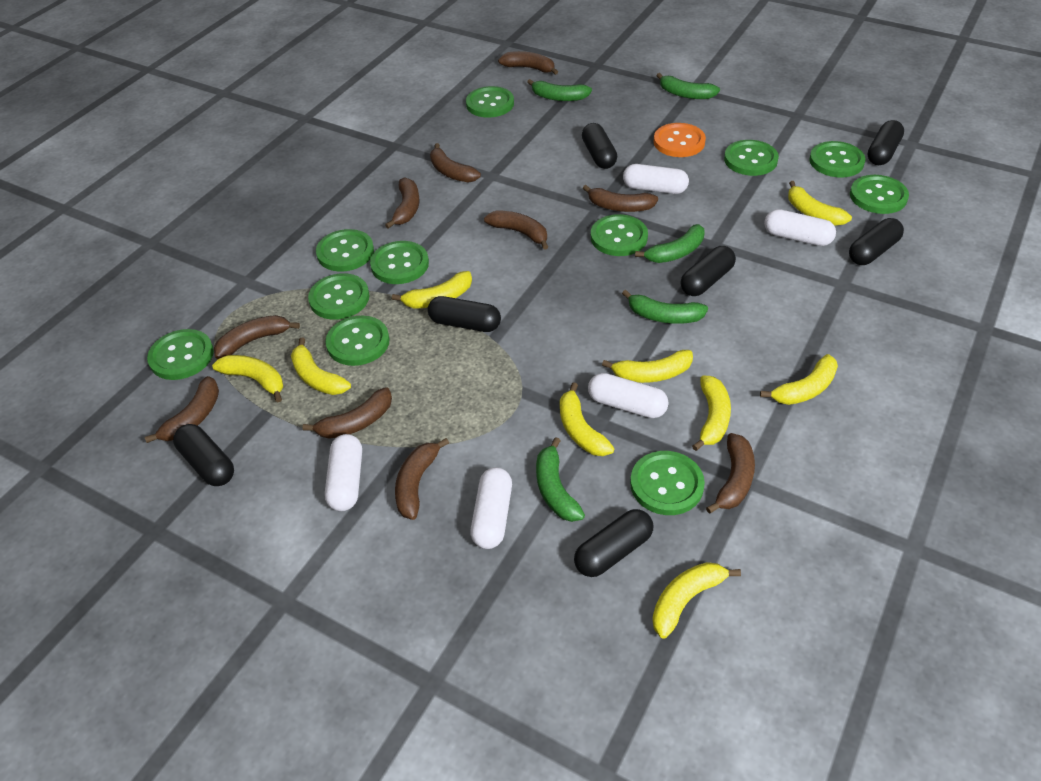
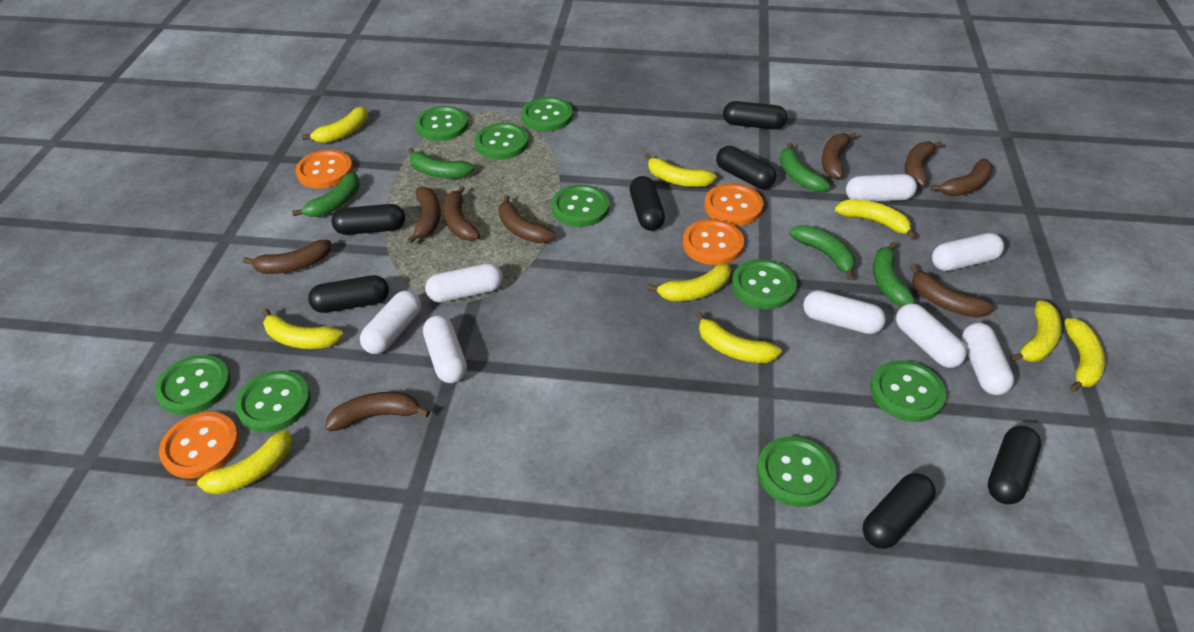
brown banana: [145,376,219,443] [214,315,300,359] [302,387,392,439] [385,177,420,229] [395,438,449,520] [430,143,481,183] [484,210,548,250] [498,51,558,75] [583,185,658,212] [706,433,755,514] = 10 -> [243,240,331,274] [325,392,430,431] [407,186,441,243] [443,186,480,241] [498,195,556,244] [822,132,857,179] [905,141,942,187] [909,264,994,318] [931,159,993,196] = 9
green button: [147,329,214,380] [308,273,369,320] [316,229,374,272] [325,316,389,366] [370,241,429,284] [466,86,514,117] [591,214,648,256] [630,451,705,515] [724,140,779,176] [809,141,866,177] [850,175,909,214] = 11 -> [155,355,231,415] [235,370,311,432] [415,106,468,141] [475,123,528,160] [521,97,573,131] [551,184,609,227] [732,259,797,309] [757,436,836,507] [870,360,946,422] = 9
orange button: [654,123,706,157] = 1 -> [159,412,239,479] [295,150,353,189] [683,219,744,265] [704,183,763,226] = 4
white capsule: [325,434,362,511] [470,467,512,549] [588,373,668,418] [623,164,689,194] [764,209,836,246] = 5 -> [360,290,421,354] [423,315,467,383] [425,263,503,303] [803,290,886,334] [846,174,917,202] [896,303,967,368] [932,233,1004,271] [962,323,1014,395] = 8

